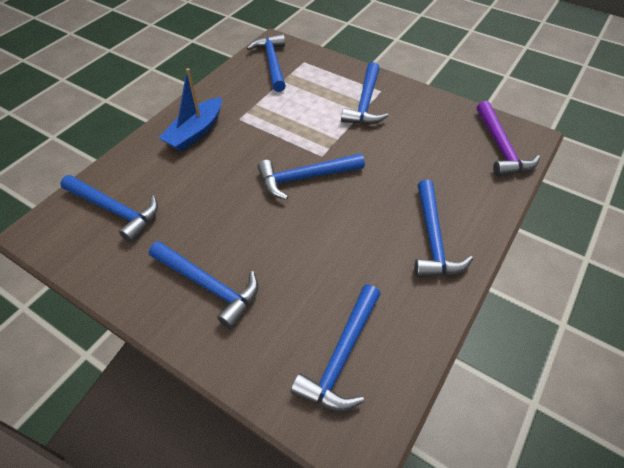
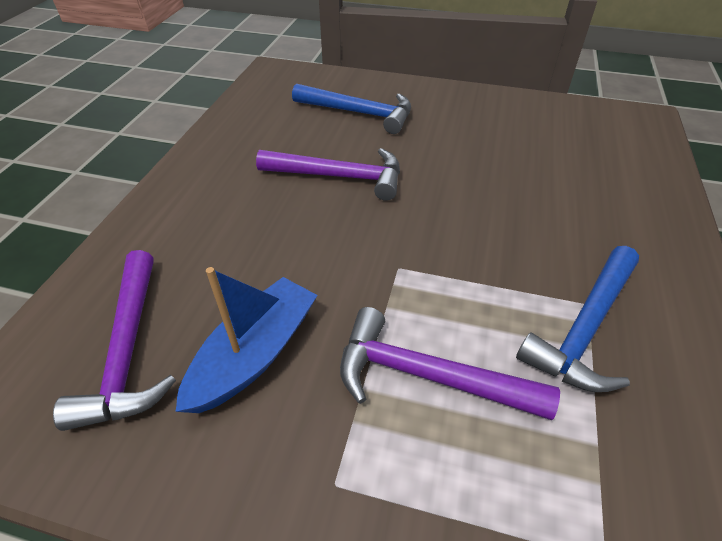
blue hammer: [60,175,158,243] [149,241,258,329] [247,34,286,92] [258,153,365,200] [291,285,380,411] [341,62,389,125] [414,180,473,277] = 7 -> [292,84,411,134] [516,246,639,392] = 2
purple hammer: [477,101,540,176] = 1 -> [53,250,176,431] [256,148,400,201] [340,307,560,420] = 3

